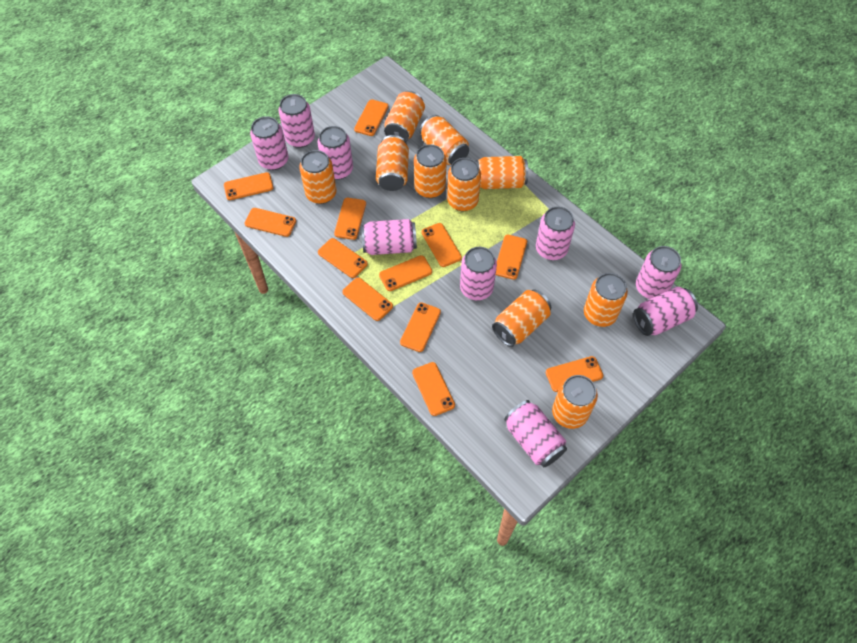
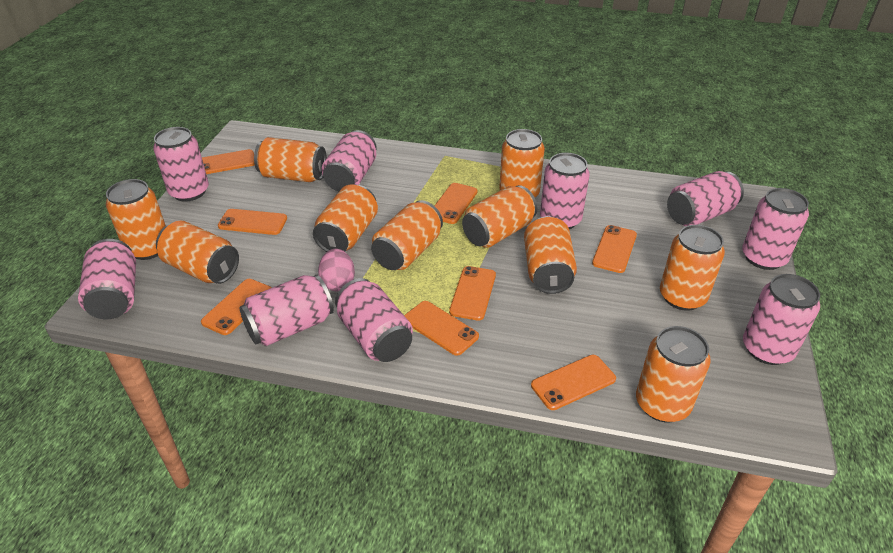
orange phone: [224,172,273,200] [244,208,296,237] [318,238,368,278] [334,198,366,240] [342,278,393,321] [354,99,389,136] [379,255,432,291] [400,302,441,352] [412,362,455,416] [421,223,462,267] [496,235,527,280] [546,356,603,392] = 12 -> [201,279,272,335] [202,149,255,174] [218,209,287,235] [404,301,479,356] [434,183,478,224] [449,266,496,321] [531,355,616,410] [592,225,637,273] = 8
pink egg: none = 0 -> [318,249,355,291] = 1

